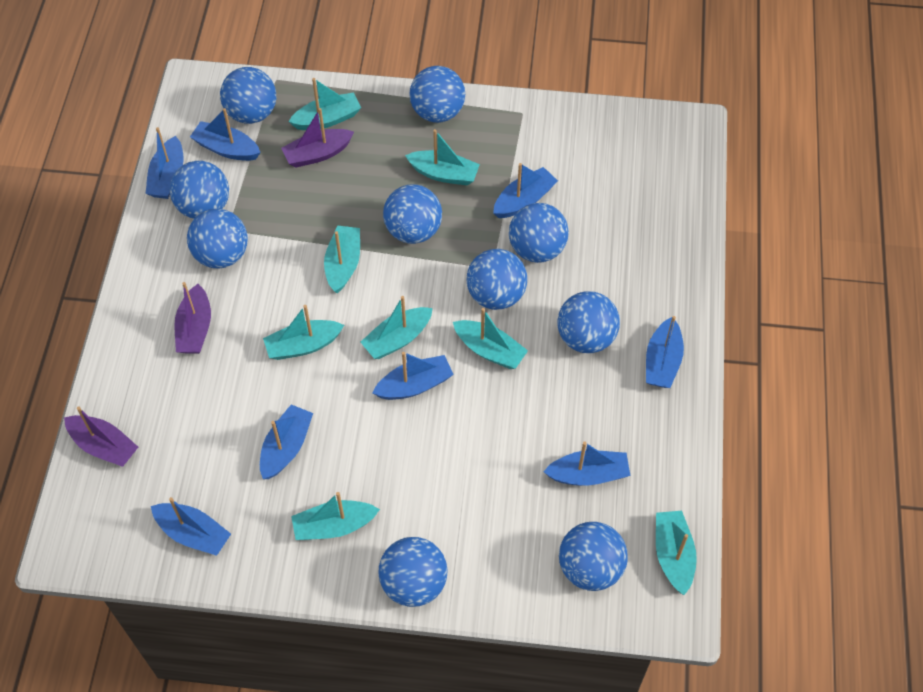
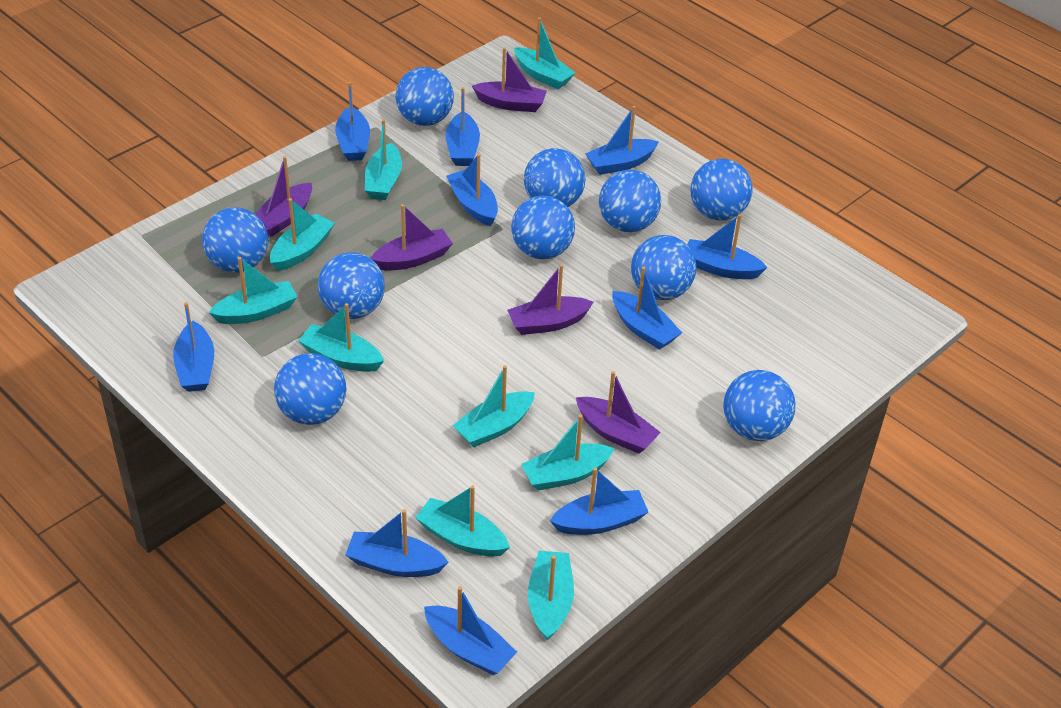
blue boat: [146,127,183,199] [151,497,231,556] [190,108,261,161] [260,404,313,479] [373,352,454,400] [493,163,558,218] [543,442,630,486] [646,316,684,388] = 8 -> [173,302,214,392] [335,82,370,161] [345,509,449,577] [424,586,517,675] [446,87,480,166] [446,154,498,226] [550,467,648,535] [585,106,659,175] [612,266,682,350] [687,214,768,279] = 10
purple boat: [64,407,138,467] [174,282,211,354] [281,108,354,168] = 3 -> [255,156,312,237] [371,204,453,271] [472,47,547,112] [507,264,593,335] [576,371,661,454] = 5
turquoise boat: [263,305,344,360] [289,78,361,130] [291,492,380,540] [324,226,360,293] [360,296,433,359] [405,129,480,186] [453,308,528,369] [656,511,697,595] = 8 -> [209,257,297,324] [270,198,335,271] [298,303,384,372] [365,119,402,200] [415,485,510,557] [453,365,535,448] [514,17,575,89] [521,415,614,491] [528,551,574,640] = 9

